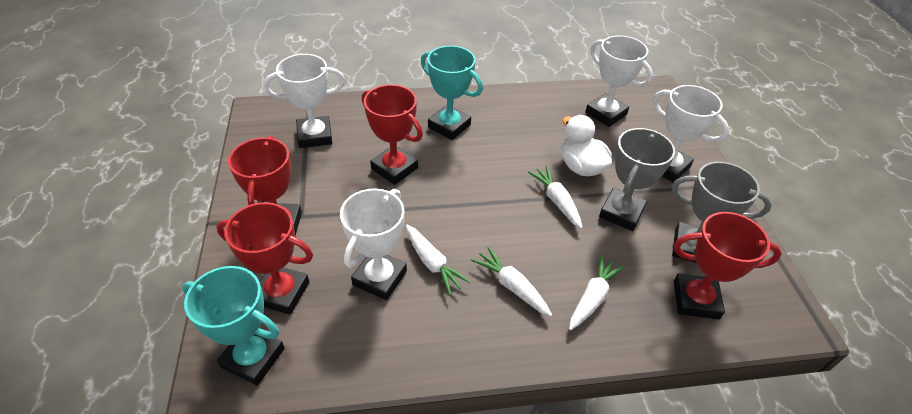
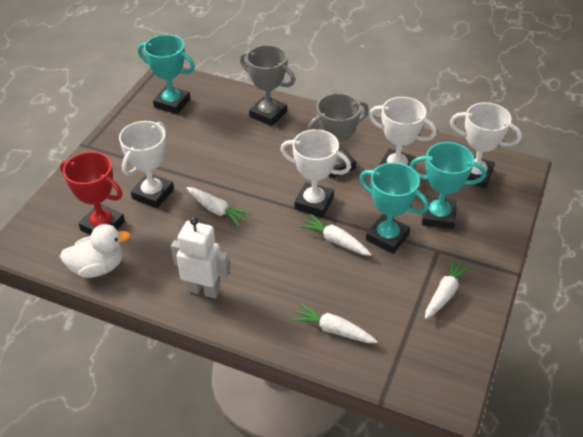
red trophy: [216,202,313,315] [228,136,302,236] [362,85,423,185] [674,212,782,320] = 4 -> [60,152,125,235] = 1
turquoise trophy: [182,266,285,386] [421,46,483,140] = 2 -> [138,35,195,114] [359,162,429,254] [409,142,486,229] = 3
white robot: none = 0 -> [171,217,230,299] = 1

